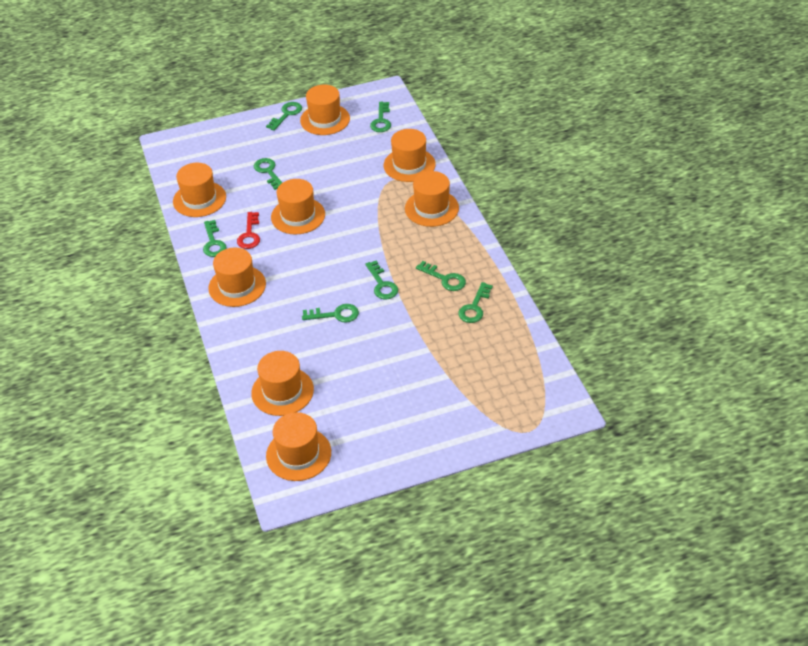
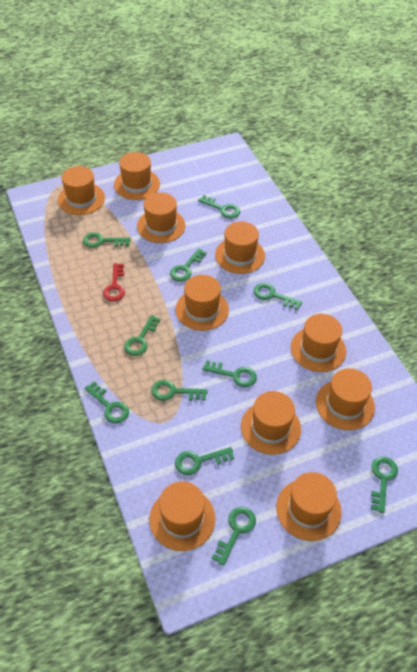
green key: [203,220,227,257] [254,158,282,190] [266,102,302,131] [302,304,359,323] [365,261,398,299] [370,102,391,132] [416,261,466,291] [458,282,493,323] = 8 -> [83,232,131,248] [85,381,129,424] [124,315,161,356] [151,380,208,401] [170,248,207,282] [175,447,234,475] [198,195,240,219] [202,360,257,387] [212,507,256,566] [254,283,302,310] [371,457,398,513] = 11
orange hat: [173,163,226,217] [208,248,266,307] [251,351,314,416] [266,412,331,481] [271,179,325,235] [300,85,350,135] [384,129,436,182] [405,171,459,227] = 8 -> [58,166,105,215] [114,152,160,200] [137,192,185,243] [149,481,215,551] [176,275,229,331] [215,221,265,274] [241,391,301,455] [276,472,342,541] [291,314,346,372] [316,368,375,430] = 10

